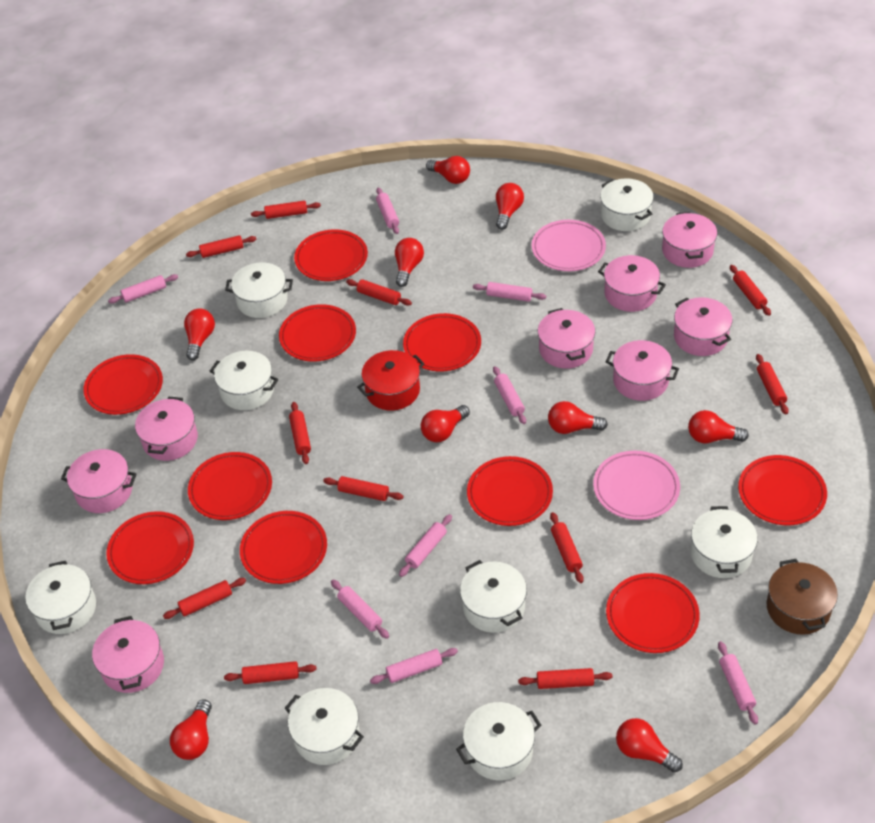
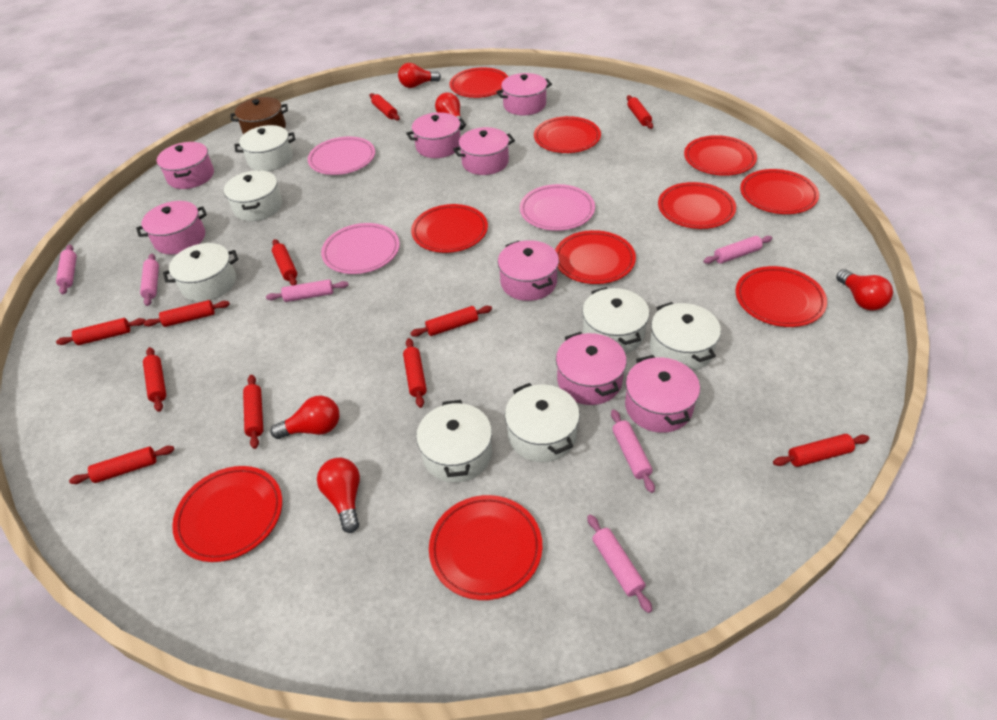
pink plate: [532,220,606,271] [593,451,680,520] = 2 -> [308,137,375,175] [321,223,400,274] [520,184,595,231] = 3
pink rolling pin: [108,274,178,304] [331,580,389,639] [370,648,458,684] [376,188,399,234] [399,514,452,577] [473,282,546,302] [493,366,526,424] [718,641,758,724] = 8 -> [56,244,77,295] [140,253,159,306] [266,279,349,302] [587,514,652,613] [611,409,655,493] [703,236,772,264] = 6
red light bulb: [170,699,212,760] [184,308,215,361] [395,238,424,287] [421,405,470,442] [426,156,470,184] [496,183,524,230] [548,401,608,434] [616,718,683,773] [688,410,749,443] = 9 -> [270,396,339,439] [317,458,360,533] [398,63,441,88] [435,93,465,130] [836,269,893,311] = 5
red pot: [357,350,425,411] = 1 -> none = 0
white pot: [25,561,96,634] [210,351,278,410] [225,262,293,318] [285,688,364,765] [456,702,541,780] [460,560,527,633] [600,178,654,231] [691,506,758,578] = 8 -> [163,243,238,302] [224,170,282,221] [234,125,296,171] [416,400,492,483] [505,383,580,462] [582,287,649,354] [650,302,721,371] = 7

